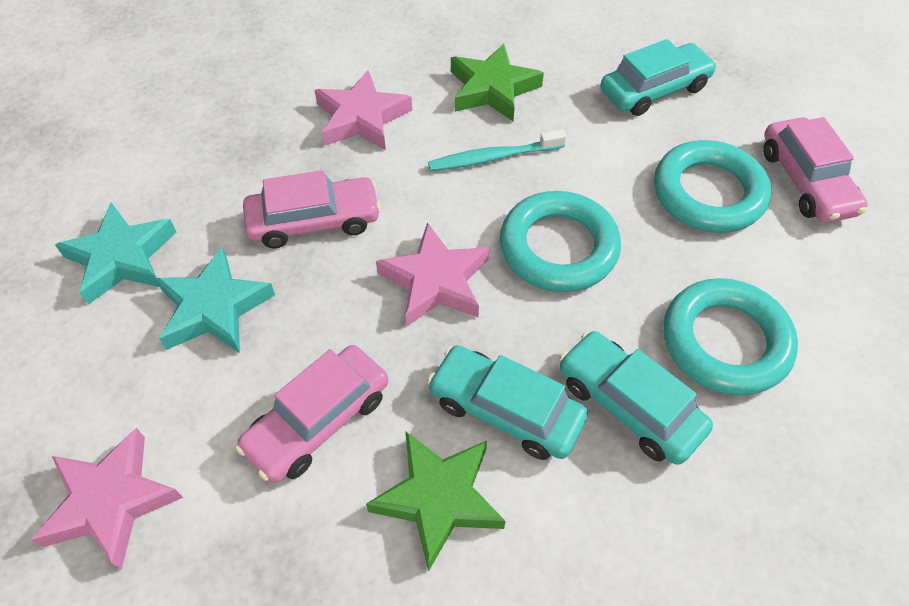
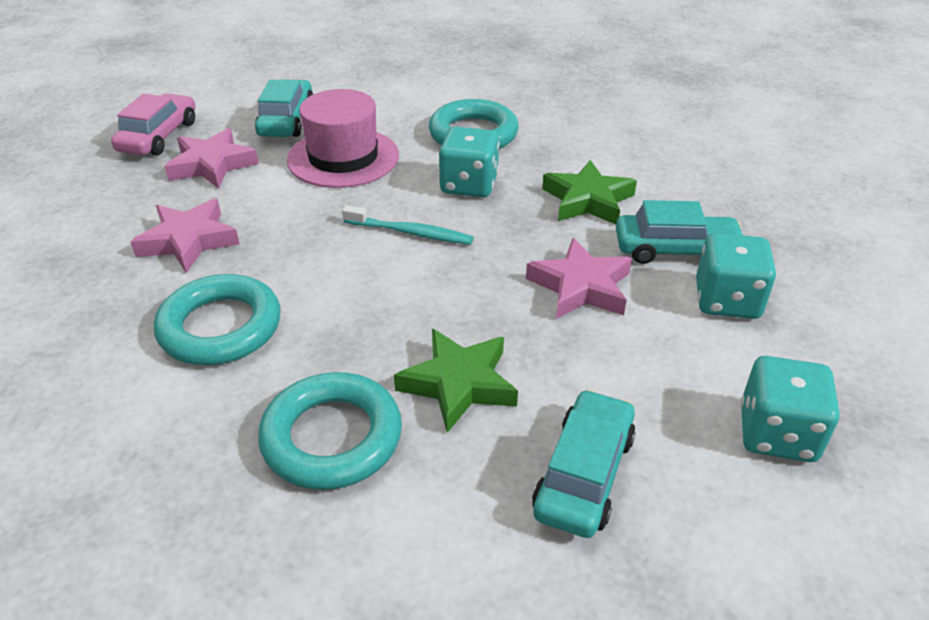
pink car: [235,345,389,483] [243,170,381,248] [763,117,868,223] = 3 -> [111,94,195,155] = 1
pink hat: none = 0 -> [287,89,399,188] = 1
turquoise dice: none = 0 -> [439,127,499,198] [696,233,776,319] [741,356,839,462] = 3
turquoise star: [55,203,176,305] [155,247,275,353] = 2 -> none = 0

